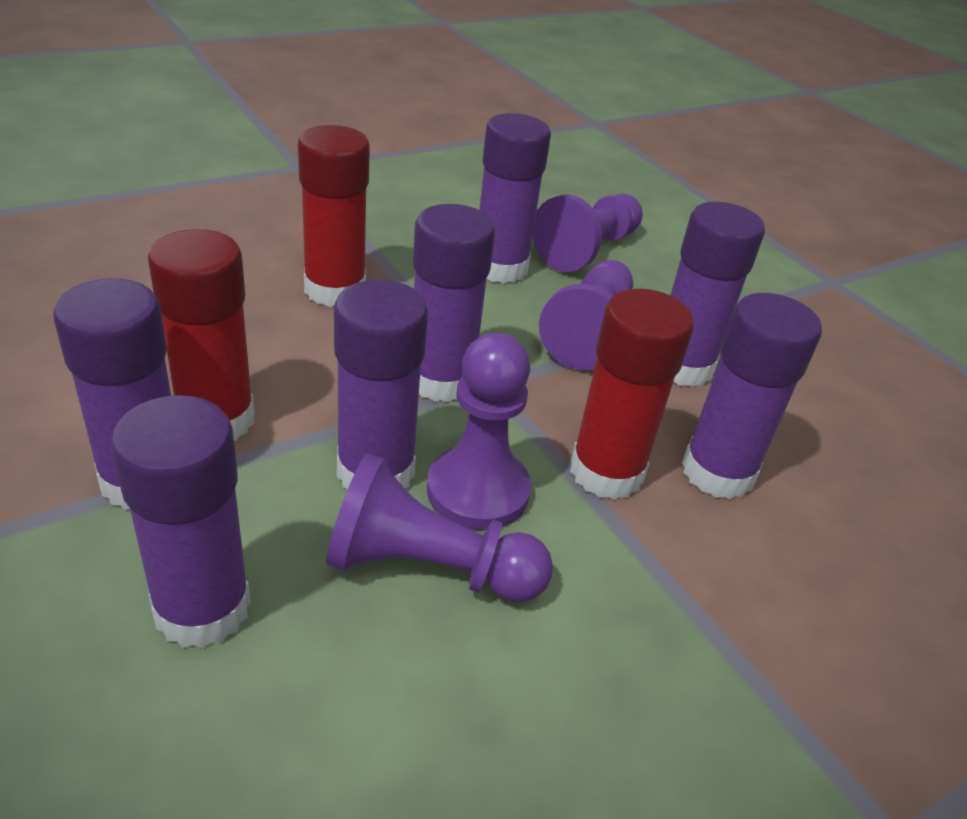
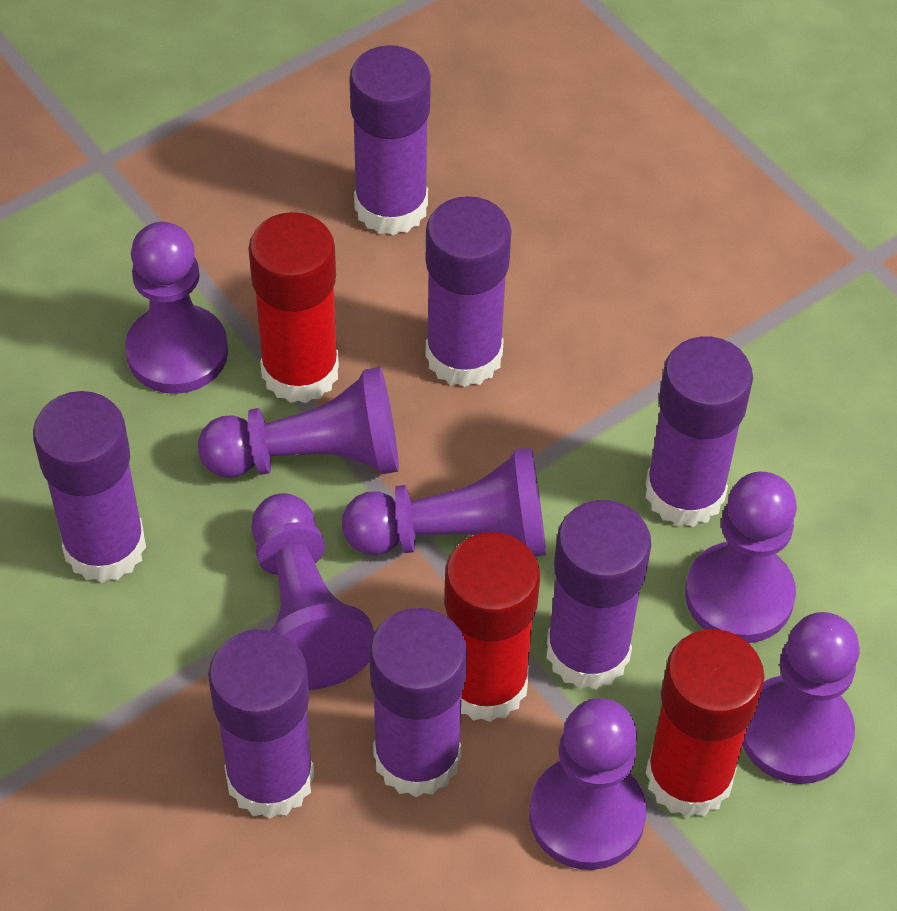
purple pawn: [326,453,553,602] [427,333,531,530] [533,194,643,272] [539,260,633,370] = 4 -> [125,222,228,394] [198,367,399,478] [251,493,375,690] [342,447,546,557] [529,698,646,870] [685,472,797,643] [742,612,860,784] = 7

